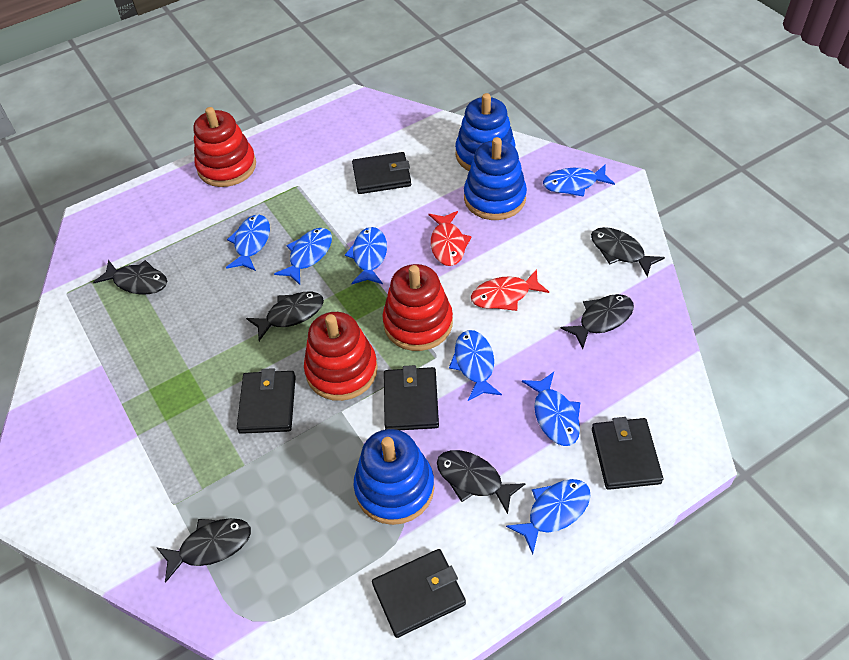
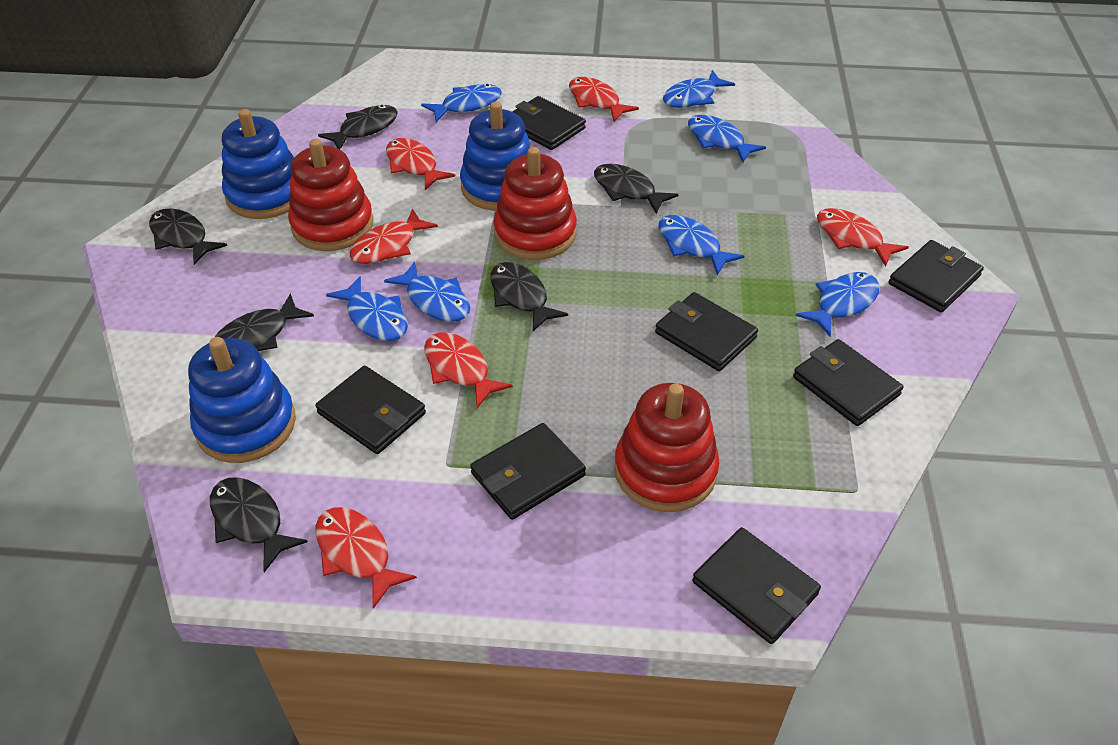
black wallet: [237,368,296,434] [352,152,411,194] [372,549,466,638] [384,365,439,430] [592,417,663,490] = 5 -> [315,366,426,454] [470,423,586,520] [512,96,586,150] [655,292,758,371] [692,527,821,644] [793,339,903,426] [889,240,984,312] = 7
red fish: [429,211,472,266] [471,269,549,311] = 2 -> [316,507,417,609] [350,208,438,264] [386,138,455,190] [424,333,513,408] [569,77,639,121] [817,208,909,267] = 6

